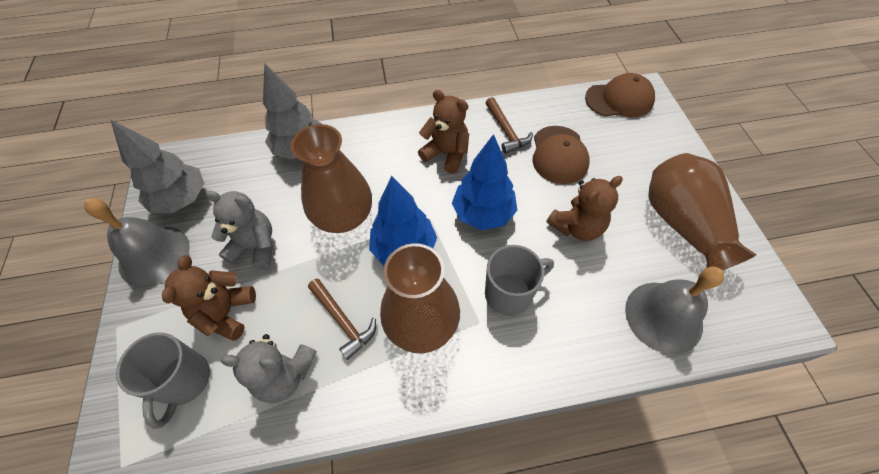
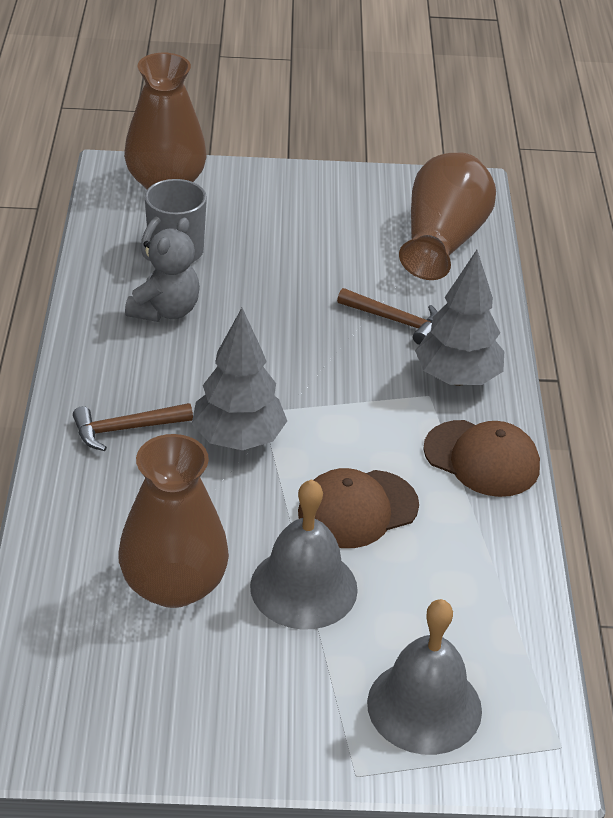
blue tree: [369,176,437,266] [452,134,517,230] = 2 -> none = 0
brown teddy bear: [162,255,256,341] [418,90,469,174] [547,176,623,241] = 3 -> none = 0
grey mug: [116,332,210,429] [485,245,554,316] = 2 -> [141,179,207,263] = 1
grey teddy bear: [205,191,273,269] [221,334,317,403] = 2 -> [125,218,200,322] = 1

